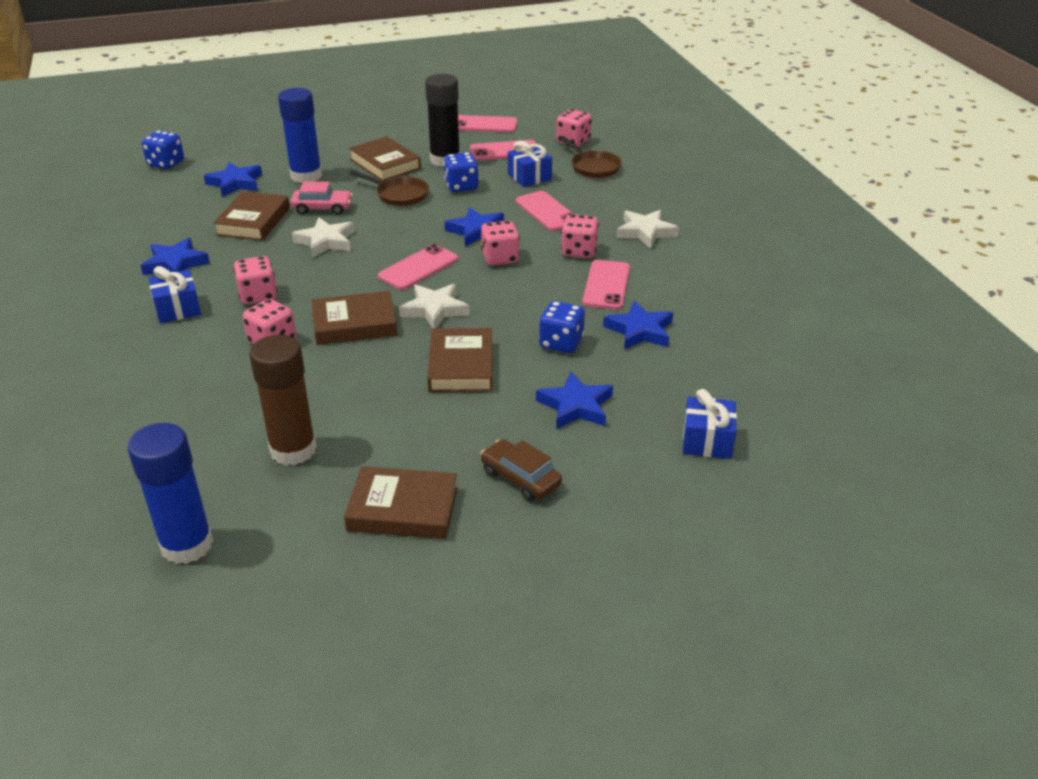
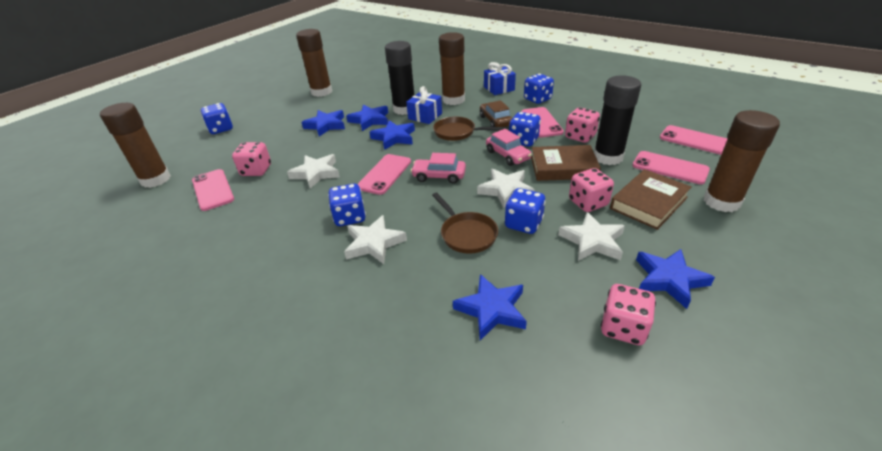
black glue stick: [425,74,460,167] = 1 -> [385,41,415,115] [594,76,641,165] = 2
blue dice: [142,131,184,169] [444,152,479,192] [539,301,585,353] = 3 -> [201,103,233,134] [328,184,366,226] [505,188,546,234] [509,112,541,147] [524,74,554,104] = 5
blue gift: [148,266,201,323] [508,141,552,187] [683,389,737,459] = 3 -> [406,86,442,124] [484,62,516,95] = 2
blue glue stick: [128,423,213,564] [278,88,322,183] = 2 -> none = 0
brown book: [213,191,290,241] [312,291,398,345] [344,466,458,539] [349,136,421,182] [428,328,492,392] = 5 -> [531,145,601,181] [610,169,692,230] = 2
brown glue stick: [250,335,317,465] = 1 -> [100,103,171,188] [296,29,332,97] [439,32,465,105] [704,110,780,212] = 4
pink car: [291,181,353,215] = 1 -> [411,153,466,184] [486,129,532,166] = 2
pink dice: [233,256,277,304] [243,299,296,344] [481,221,520,265] [556,109,592,147] [561,214,599,258] = 5 -> [232,142,271,176] [565,108,600,143] [569,168,614,212] [601,284,656,345] = 4
white star: [292,217,354,258] [399,284,470,329] [617,210,679,249] = 3 -> [287,154,340,189] [344,215,407,264] [477,169,535,208] [558,212,625,261] = 4

